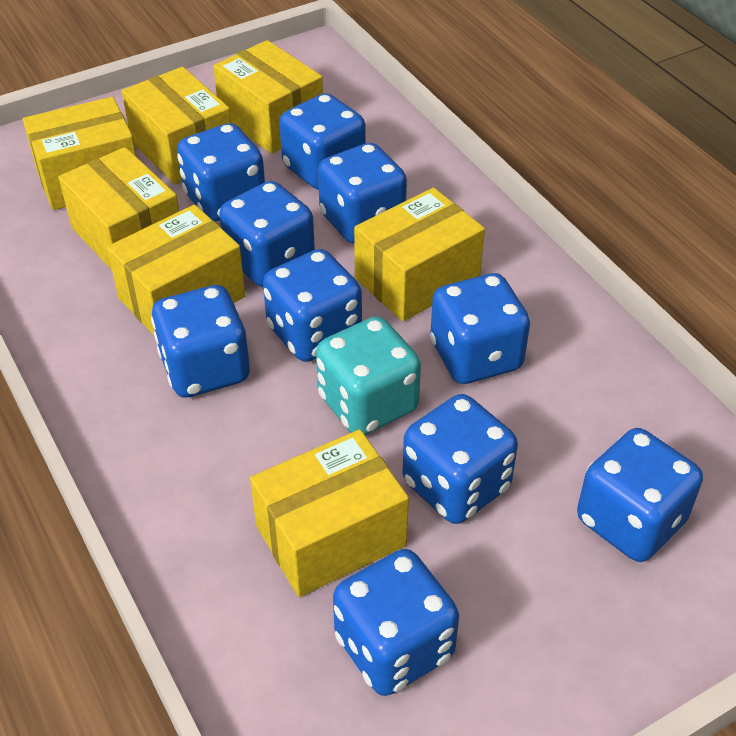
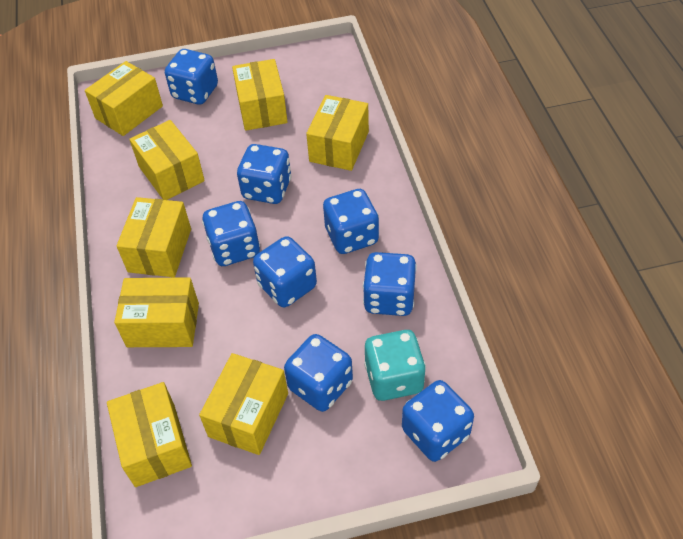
blue dice: [151,285,250,398] [177,123,265,222] [219,181,315,287] [263,249,362,362] [279,93,365,190] [318,143,407,243] [333,549,459,696] [402,394,518,524] [430,273,530,384] [577,428,703,562] = 10 -> [165,49,218,105] [202,201,260,266] [237,144,292,204] [253,236,317,307] [284,334,353,412] [323,189,379,254] [363,252,417,316] [402,380,474,462] = 8
yellow box: [23,97,137,210] [59,147,179,270] [107,204,245,335] [122,67,231,184] [213,40,323,154] [250,429,409,597] [354,187,485,321] = 7 -> [85,61,163,136] [107,382,192,487] [114,277,199,347] [117,197,191,277] [129,120,205,200] [199,353,288,455] [232,59,288,131] [306,95,369,171] = 8

